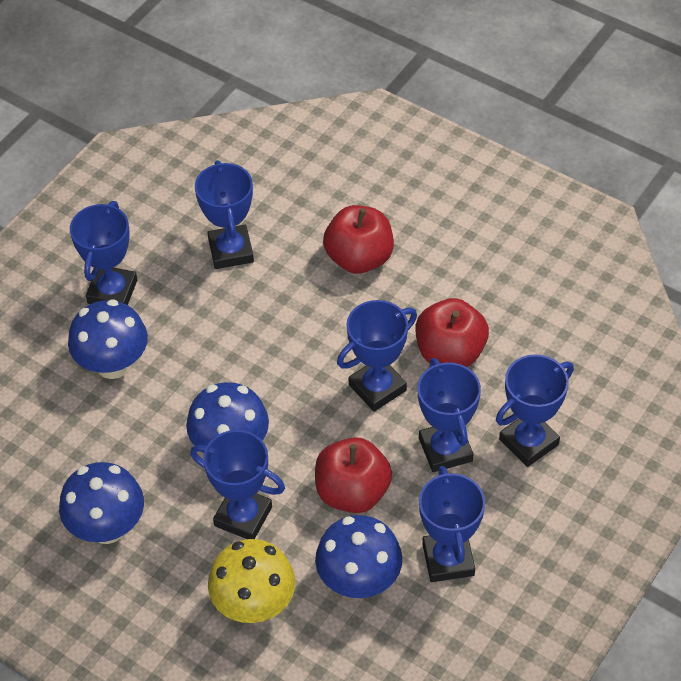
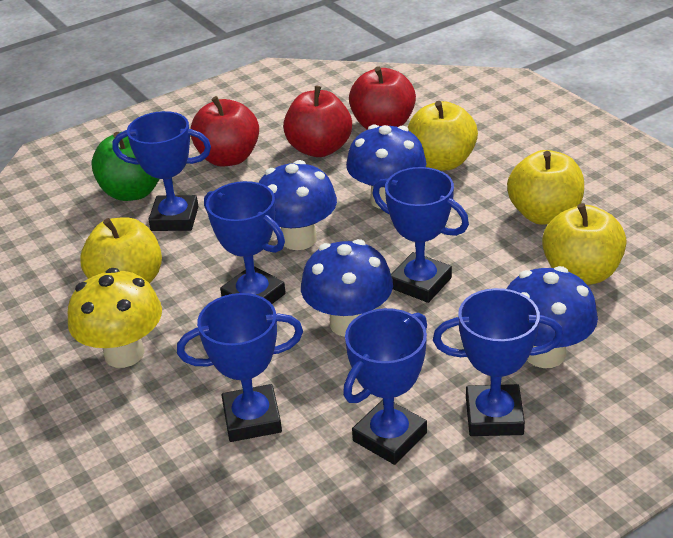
blue trophy: [70,201,137,305] [190,430,285,539] [195,160,254,269] [337,300,417,412] [418,358,481,472] [419,466,485,582] [496,354,574,467] = 7 -> [112,111,211,231] [177,293,303,442] [204,181,286,304] [343,308,427,465] [372,167,469,303] [433,288,563,436] = 6
green apple: none = 0 -> [91,132,159,201] = 1
yellow apple: none = 0 -> [80,217,162,284] [407,101,478,170] [507,150,584,225] [542,203,627,285] = 4

